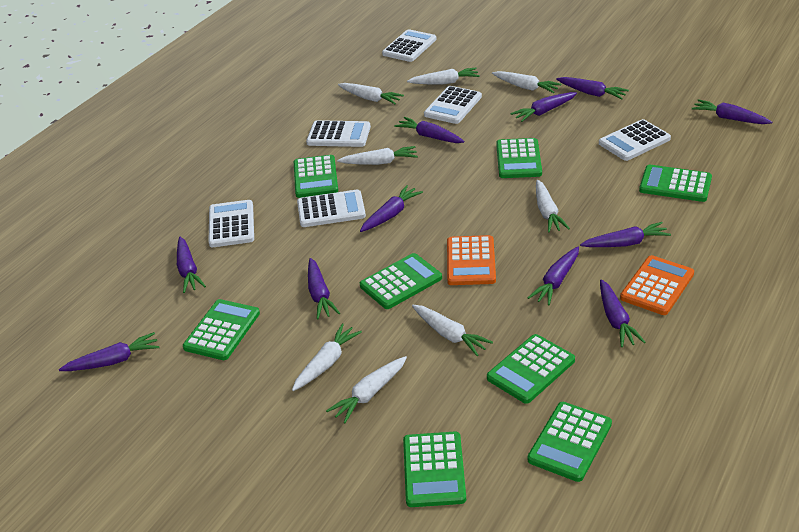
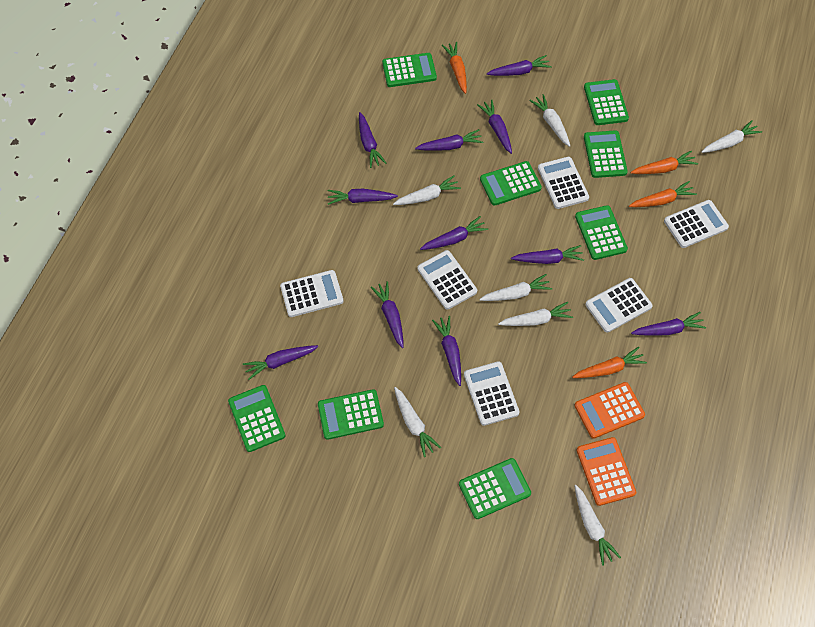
orange carrot: none = 0 -> [442,42,467,94] [572,347,647,378] [629,181,697,207] [630,151,698,174] = 4
white carrot: [292,323,362,391] [326,356,407,423] [337,146,418,165] [338,83,404,104] [407,68,480,84] [412,305,493,356] [492,71,561,93] [536,180,570,233] = 8 -> [393,175,461,205] [394,387,441,457] [479,274,552,301] [498,302,573,326] [529,94,570,147] [574,485,621,566] [702,120,762,153] = 7

